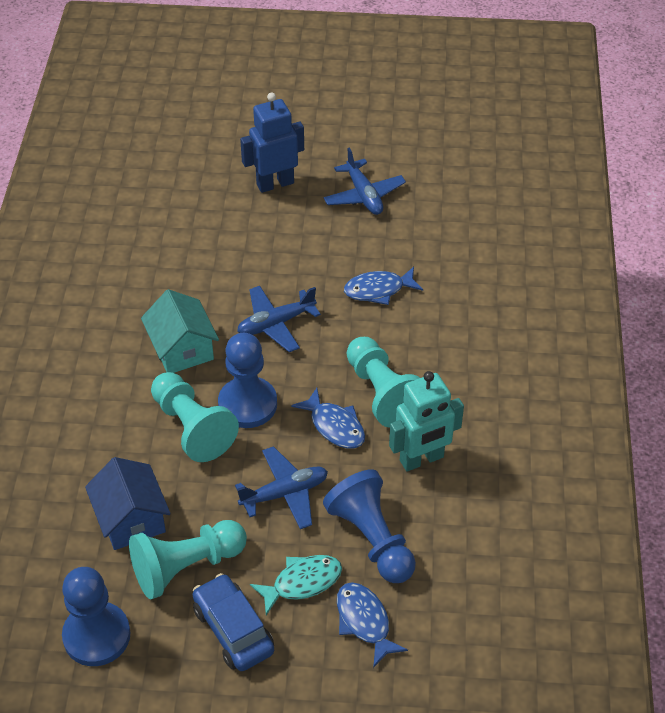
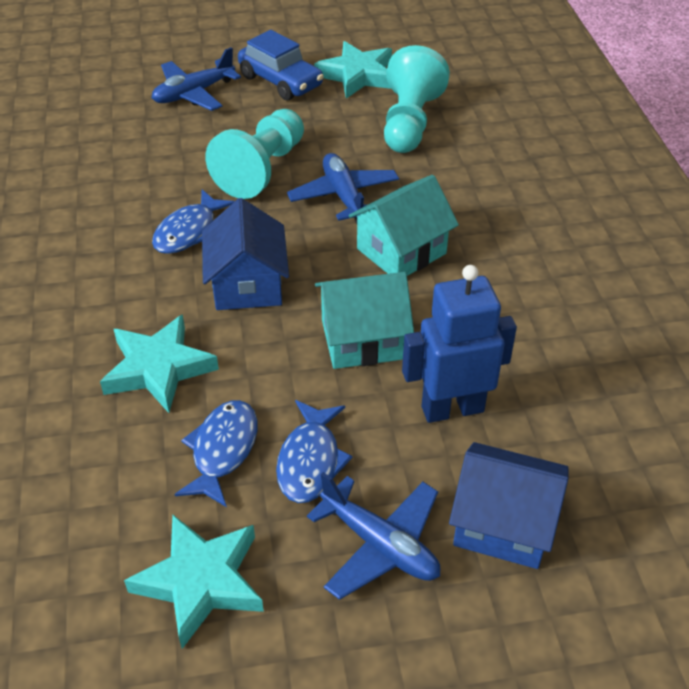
blue house: [85,457,171,550] = 1 -> [202,198,289,310] [449,442,568,569] = 2
blue pawn: [62,567,131,666] [218,333,277,428] [323,469,416,583] = 3 -> none = 0
turquoise fish: [250,555,342,615] = 1 -> none = 0
turquoise house: [141,289,219,373] = 1 -> [315,272,414,369] [349,175,459,276] = 2
turquoise pawn: [129,520,247,599] [151,372,239,462] [347,337,420,428] = 3 -> [205,109,304,199] [384,45,450,153] = 2
turquoise robot: [389,371,464,472] = 1 -> none = 0
turquoise star: none = 0 -> [100,314,219,413] [124,515,264,649] [314,41,392,99] = 3

